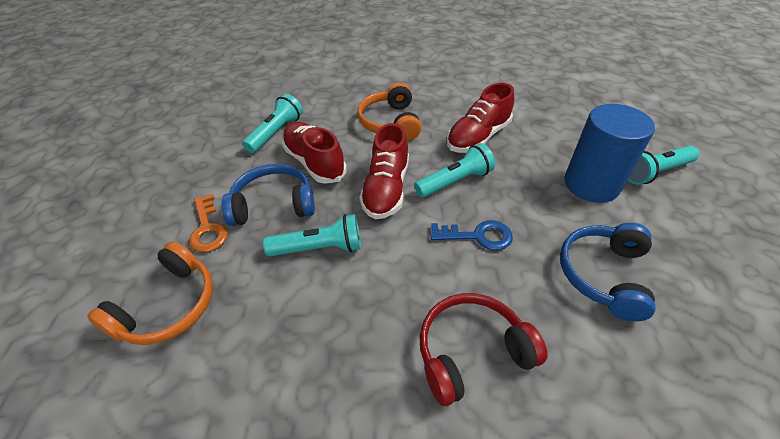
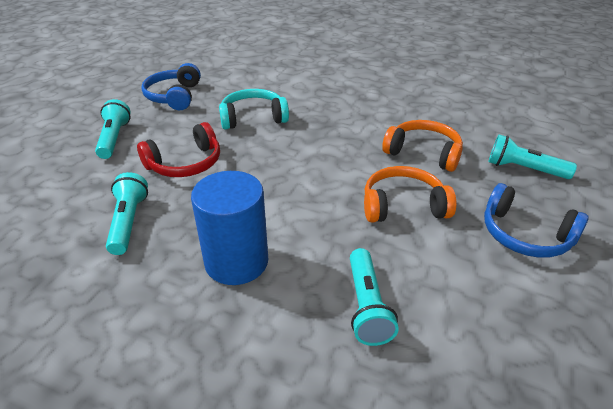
blue key: [430,220,513,250] = 1 -> none = 0
orange key: [189,194,228,252] = 1 -> none = 0
red shoe: [281,122,347,184] [359,123,409,219] [447,83,514,153] = 3 -> none = 0
turquoise headphones: none = 0 -> [219,89,289,129] = 1

